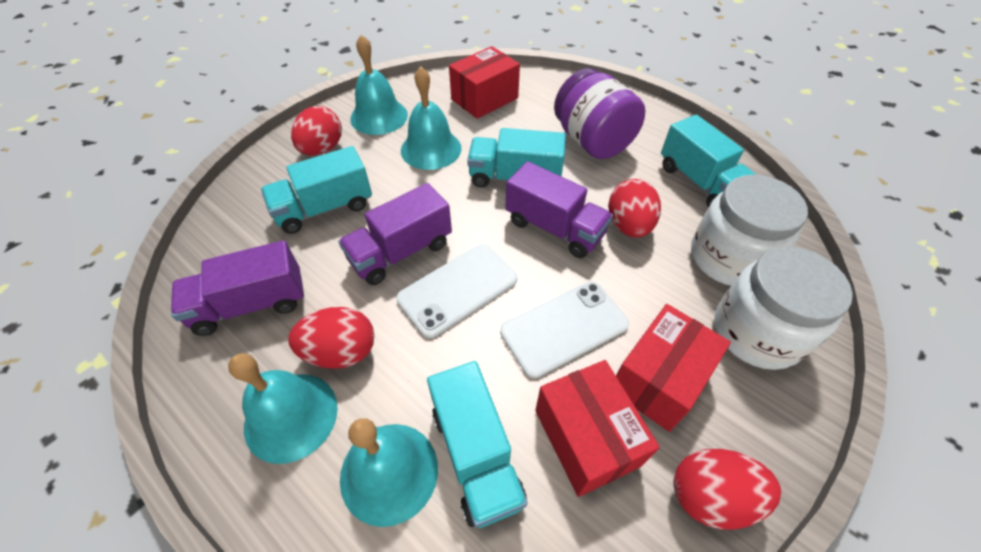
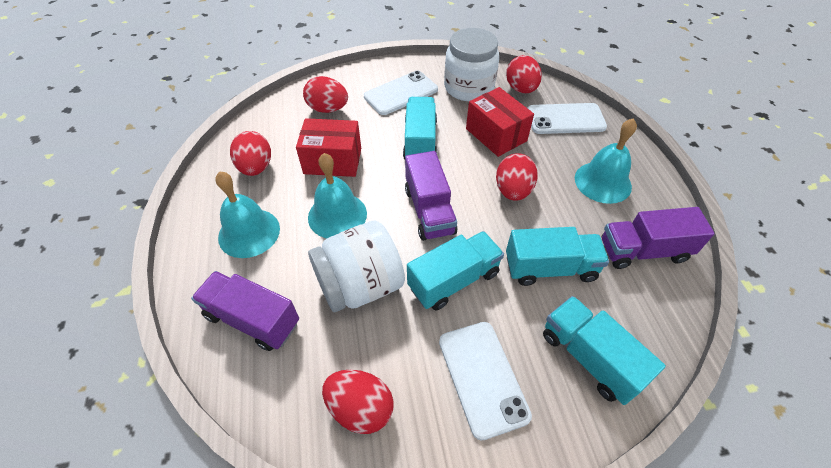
purple jar: [554,68,646,159] = 1 -> none = 0
red box: [449,46,520,119] [535,360,660,497] [616,304,731,432] = 3 -> [296,118,361,177] [466,87,534,157] = 2
red egg: [288,307,374,369] [291,106,342,156] [608,179,661,238] [674,449,781,530] = 4 -> [230,131,271,176] [303,76,348,113] [322,370,394,434] [496,153,538,201] [506,55,542,93] = 5
turquoise bell: [228,353,338,464] [340,418,438,527] [350,35,408,135] [401,66,461,170] = 4 -> [215,171,280,258] [308,153,367,238] [575,118,637,204] = 3
white phone: [397,244,517,338] [500,282,629,378] = 2 -> [364,71,438,115] [439,322,532,441] [528,103,607,134] = 3

